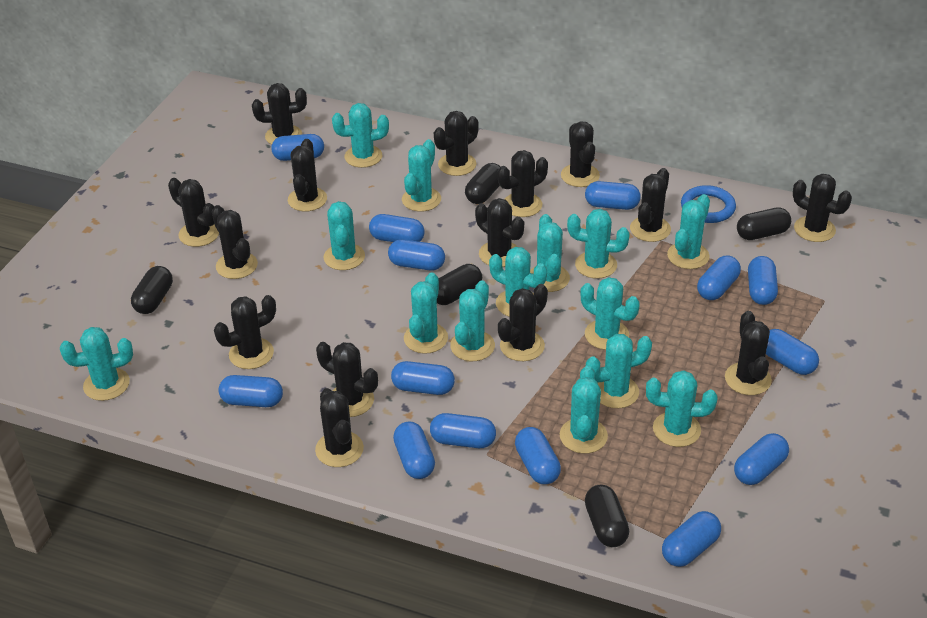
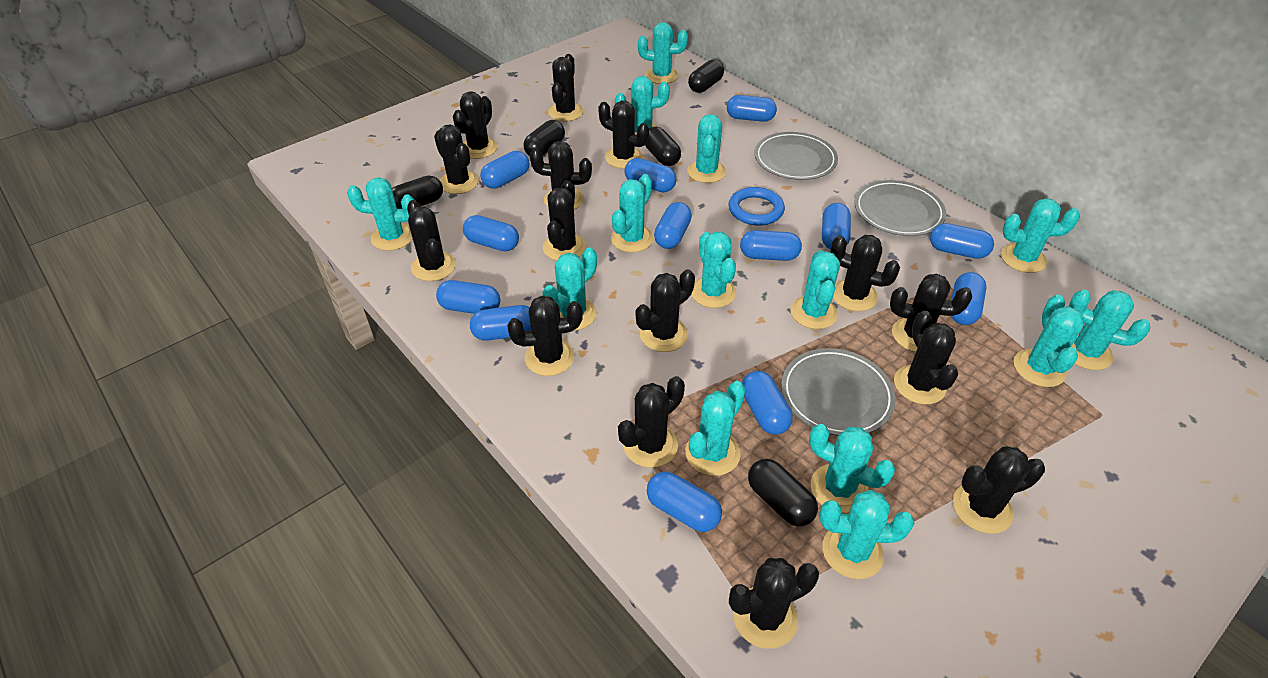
blue capsule: [218,375,283,407] [271,134,324,161] [369,214,425,242] [388,239,445,271] [391,361,455,395] [393,422,435,479] [430,413,496,448] [515,427,561,484] [585,181,641,210] [662,511,721,567] [697,255,741,300] [734,433,789,485] [748,256,778,305] [766,329,819,375] = 14 -> [436,280,500,314] [463,215,519,252] [470,305,531,341] [480,151,530,189] [625,158,676,192] [647,472,722,532] [654,202,692,249] [727,95,777,122] [740,230,802,261] [742,371,793,435] [822,203,851,250] [930,223,994,259] [951,272,987,325] = 13
grey plate: none = 0 -> [755,132,838,180] [781,348,896,436] [855,180,946,236] = 3

